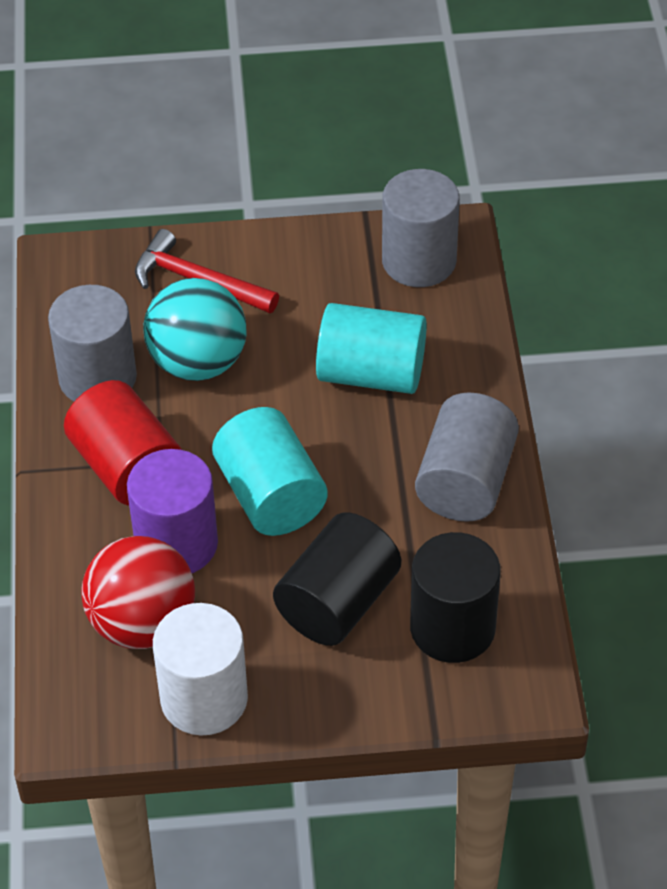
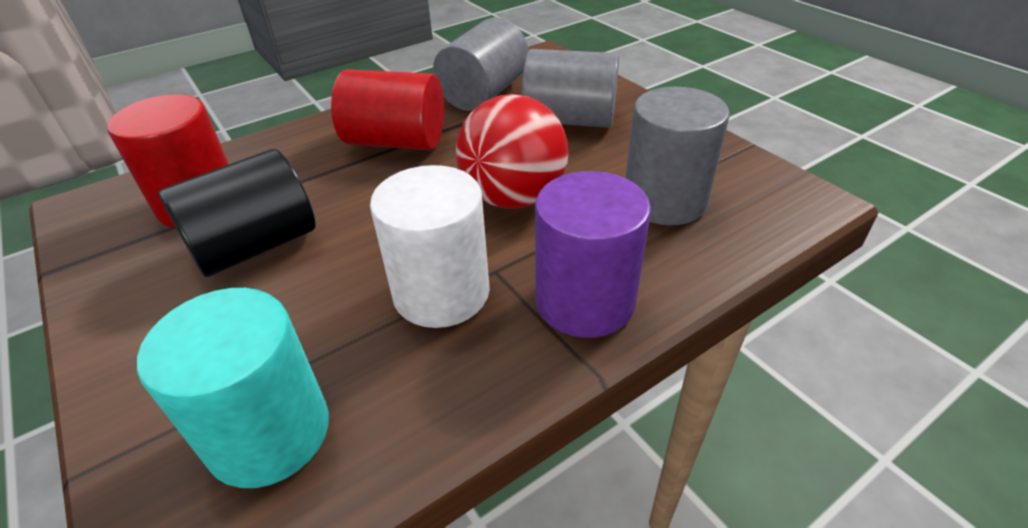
black cylinder: [273,512,401,646] [410,532,501,663] = 2 -> [158,149,316,277] = 1
red cylinder: [64,380,182,506] = 1 -> [107,94,229,228] [331,69,444,150] = 2
red hammer: [135,229,279,313] = 1 -> none = 0
turquoise ball: [143,278,247,381] = 1 -> none = 0
turquoise cylinder: [212,407,328,536] [316,303,427,394] = 2 -> [137,288,329,488] = 1

